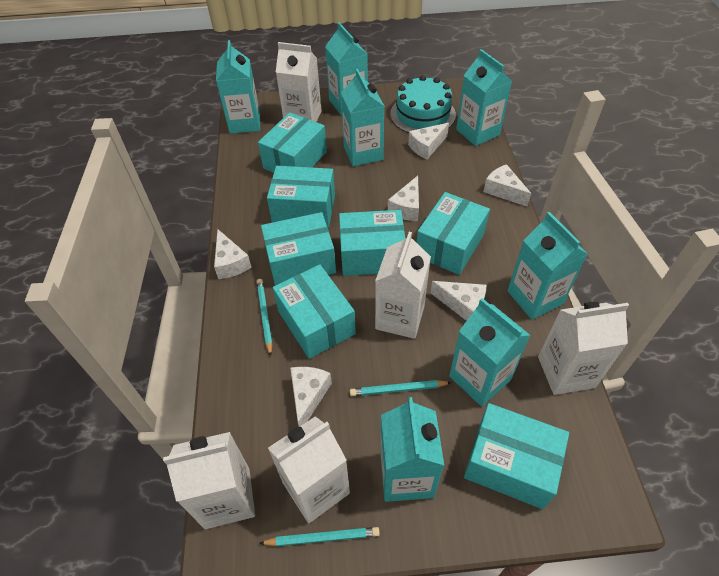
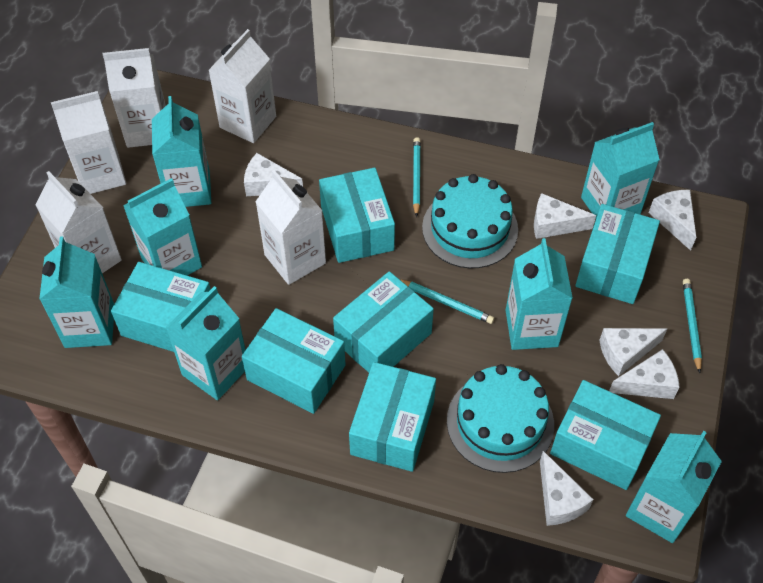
turquoise cake: [390,75,456,133] = 1 -> [422,174,518,269] [447,364,554,473] = 2

